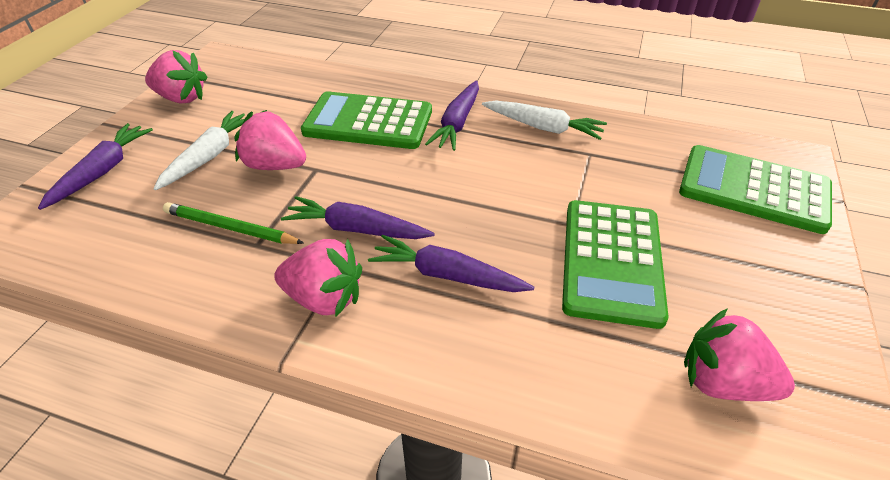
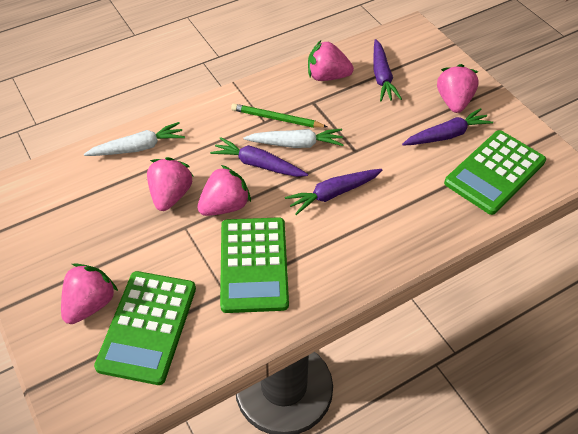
pink strawberry: [145,50,207,104] [234,110,306,170] [274,239,362,317] [684,308,795,401] = 4 -> [61,263,118,324] [147,157,194,211] [197,165,251,216] [308,40,354,81] [437,64,479,113] = 5

